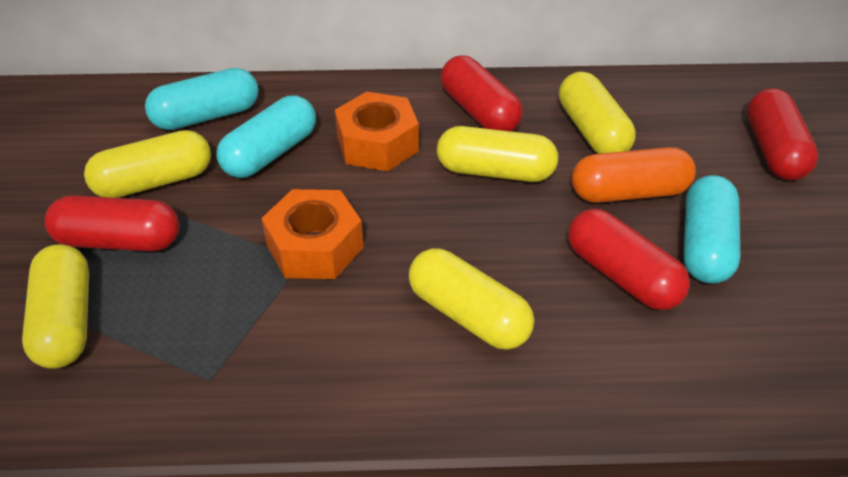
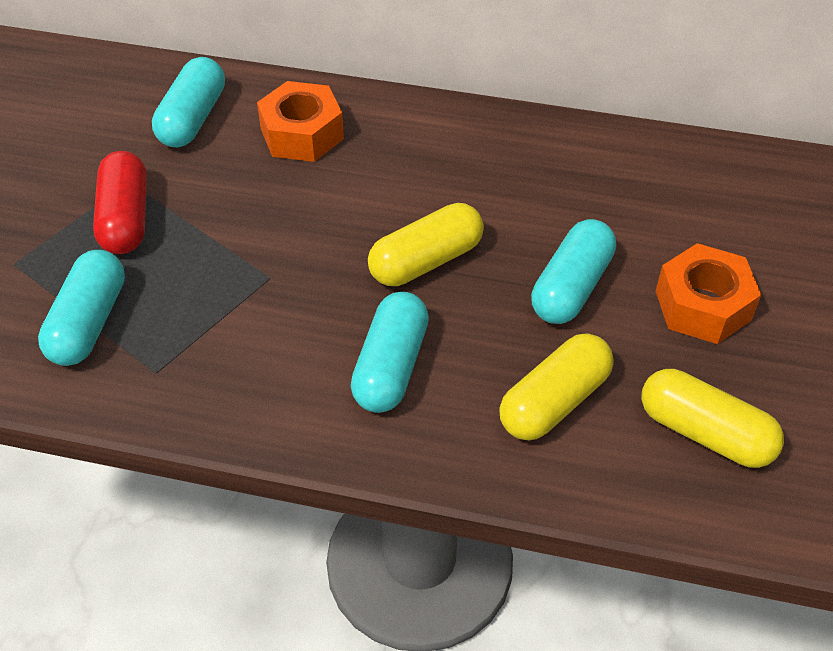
orange capsule: [571,147,696,203] = 1 -> none = 0
red capsule: [45,195,180,251] [441,55,523,131] [568,209,690,310] [747,88,818,180] = 4 -> [93,151,147,254] = 1
turquoise capsule: [145,68,259,130] [216,96,316,178] [683,175,740,284] = 3 -> [38,250,125,366] [152,57,225,147] [351,292,429,413] [531,219,616,324] = 4
yellow capsule: [22,244,89,369] [84,130,211,198] [409,248,534,350] [437,126,558,182] [559,72,635,154] = 5 -> [368,203,484,286] [499,333,613,440] [642,369,784,468] = 3

